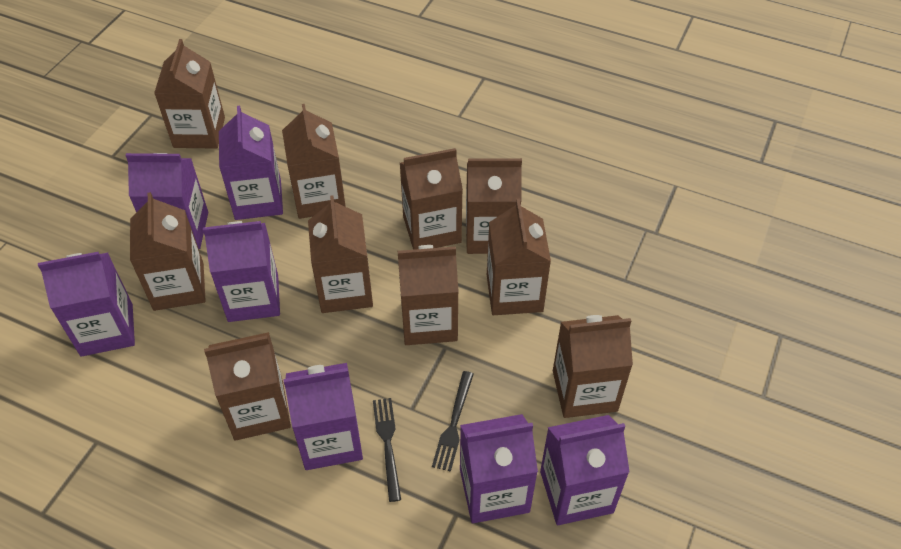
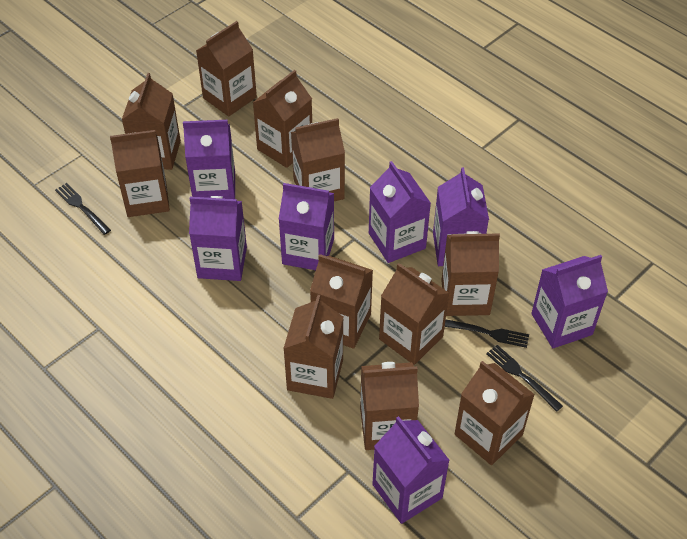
black fork: [373,398,401,502] [432,371,474,472] = 2 -> [55,183,111,235] [445,320,529,348] [486,345,563,412] = 3
brown carton: [130,192,206,311] [154,39,225,149] [204,332,291,441] [282,104,346,219] [308,195,373,313] [398,245,459,345] [400,148,463,250] [466,158,522,254] [487,199,551,315] [553,315,633,418] = 10 -> [110,130,170,217] [122,73,181,170] [196,21,257,116] [253,70,312,168] [283,295,343,399] [291,118,345,201] [310,254,373,349] [360,362,419,450] [379,263,450,365] [441,231,500,316] [455,361,535,465] = 11

